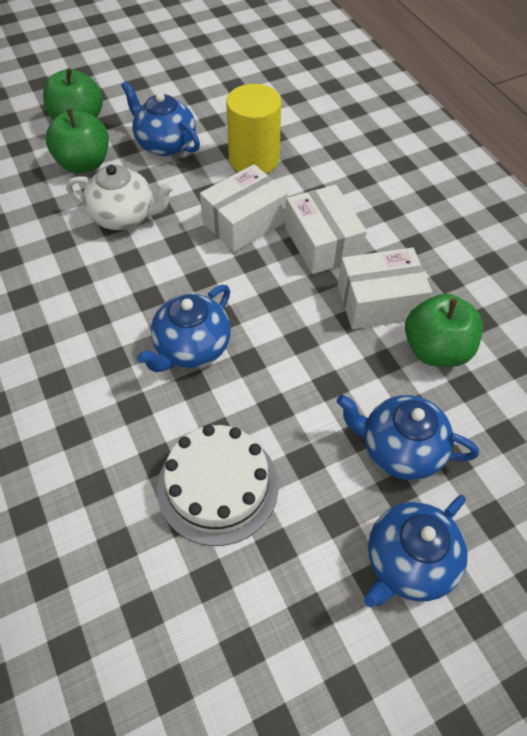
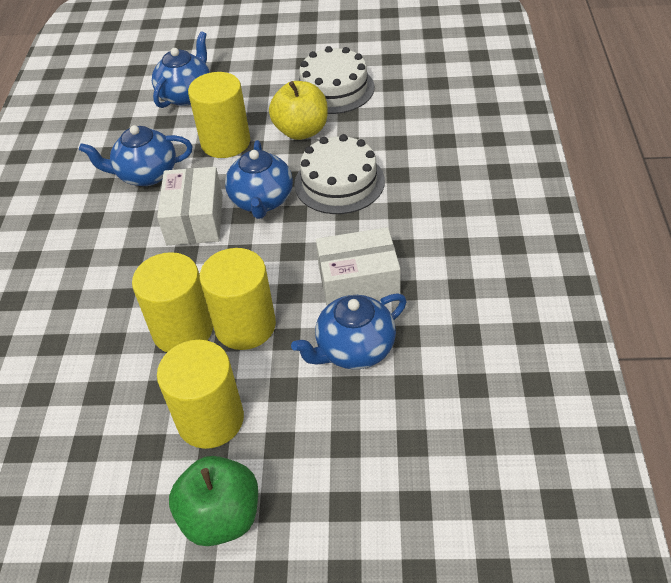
green apple: [43,68,103,120] [46,109,109,173] [405,294,483,367] = 3 -> [169,456,258,546] = 1
white box: [200,164,288,252] [285,185,367,274] [338,248,432,329] = 3 -> [157,167,223,245] [316,227,401,305] = 2
white cake: [157,425,279,546] = 1 -> [294,134,385,214] [298,46,374,114] = 2
white teapot: [66,165,175,230] = 1 -> none = 0
yellow apple: none = 0 -> [269,81,328,140] = 1
yellow cylinder: [226,84,281,174] = 1 -> [132,252,213,352] [157,340,244,449] [188,72,250,158] [199,248,276,350] = 4

